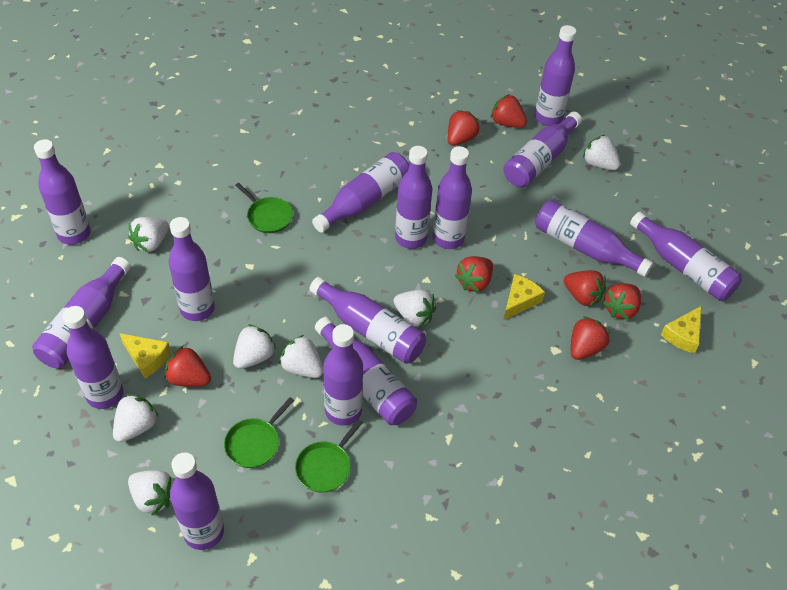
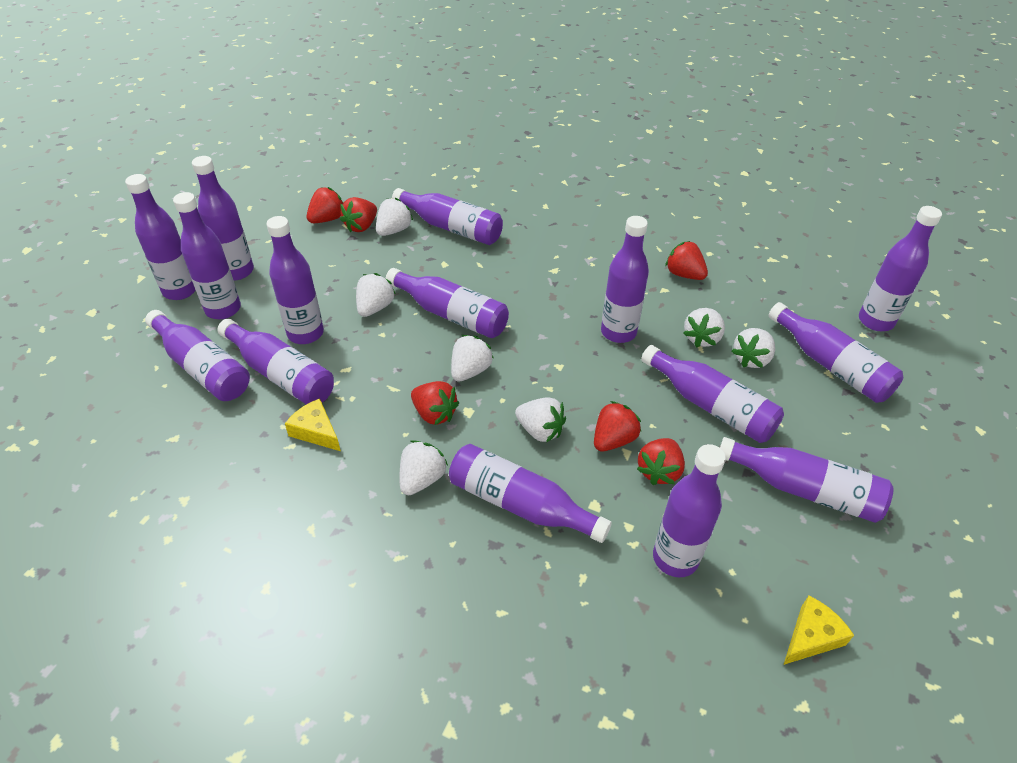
green pan: [224,397,294,468] [235,183,293,233] [295,419,363,493] = 3 -> none = 0
red strawberry: [164,345,211,387] [448,110,480,146] [455,256,493,292] [491,94,527,128] [564,270,606,307] [571,316,610,360] [602,283,641,320] = 7 -> [307,187,343,223] [340,197,377,232] [411,381,459,425] [594,401,641,451] [637,438,685,485] [665,241,708,280] = 6
yellow cheese: [119,333,171,378] [504,274,545,320] [661,306,701,353] = 3 -> [285,398,341,451] [784,596,854,665] = 2

